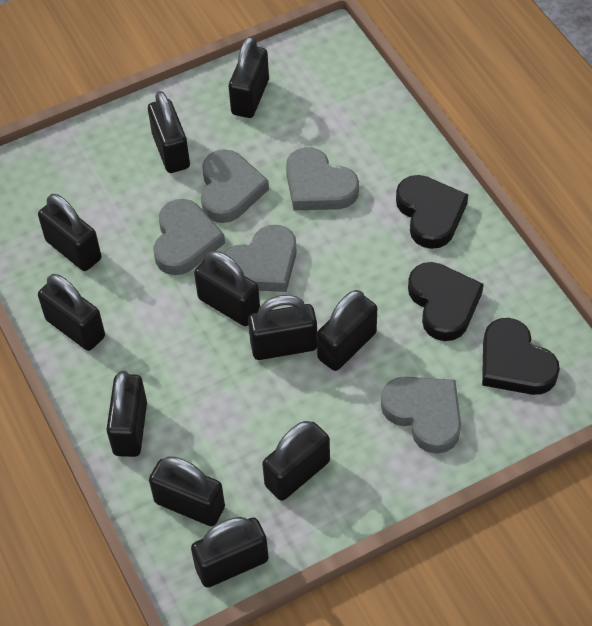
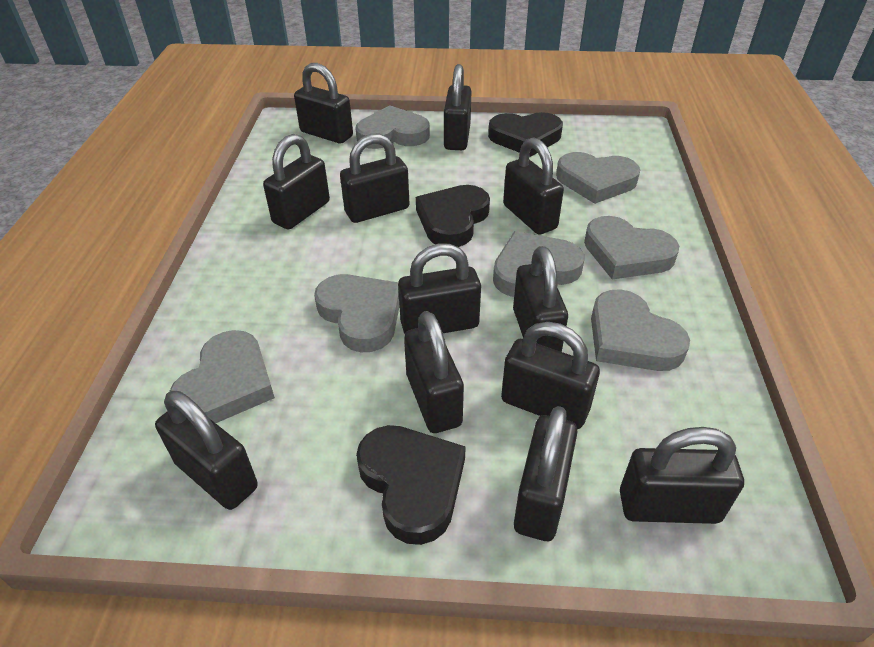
black padlock: [38,194,101,271] [38,274,105,351] [107,371,147,457] [148,91,190,173] [149,456,225,526] [191,517,269,588] [194,251,260,326] [229,36,269,118] [248,295,317,360] [262,421,330,501] [317,290,377,371] = 11 -> [155,391,258,510] [263,134,330,229] [294,63,353,144] [340,133,409,223] [398,244,481,334] [404,311,464,433] [444,64,472,150] [501,322,600,429] [503,138,564,235] [513,246,568,352] [514,406,578,541] [620,427,744,524] = 12
grey heart: [153,199,225,275] [201,149,269,223] [224,225,297,292] [286,147,359,210] [381,377,461,454] = 5 -> [169,330,275,423] [314,274,400,352] [355,105,430,149] [493,231,584,297] [556,152,640,204] [584,216,679,279] [591,289,690,371] = 7

